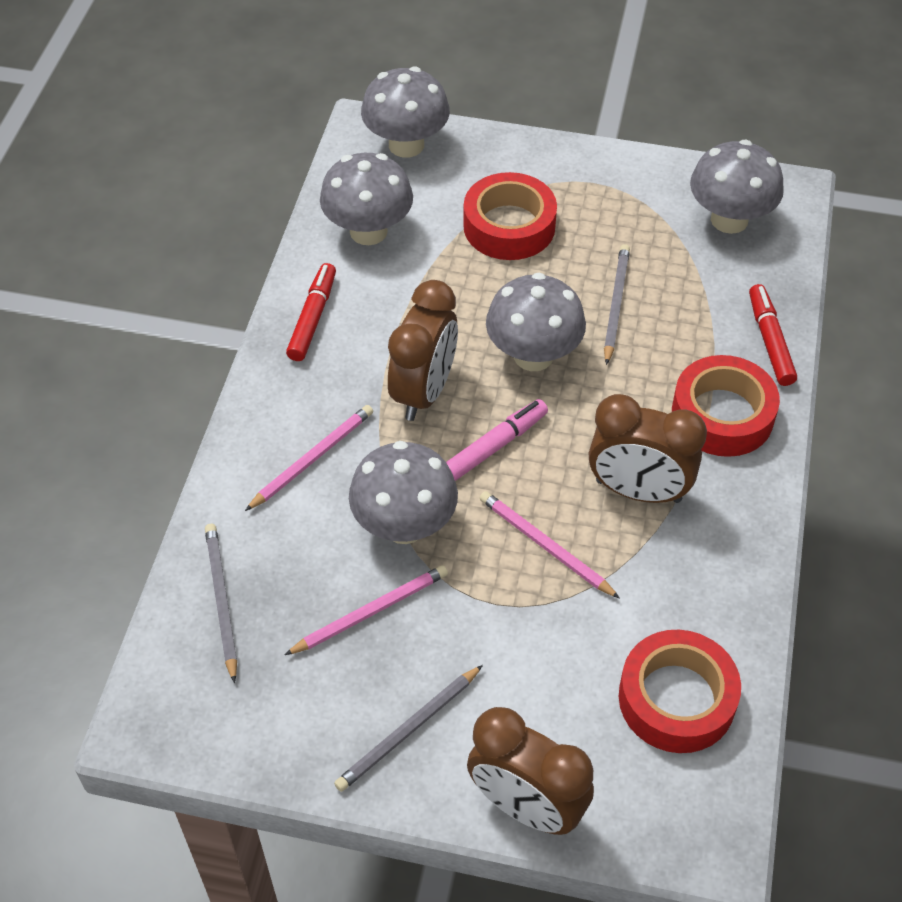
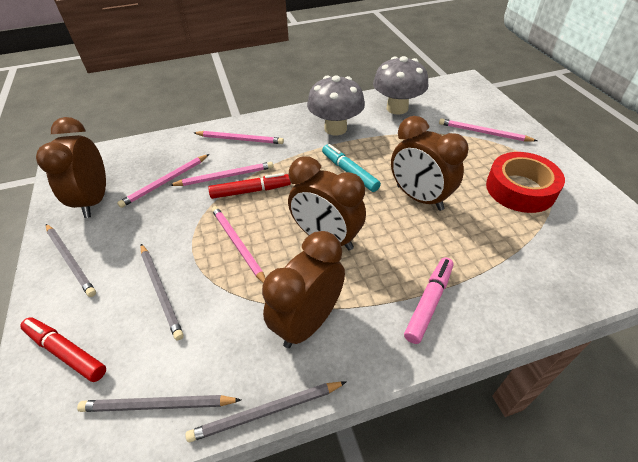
brown clock: [388,280,458,421] [467,707,594,835] [589,394,707,503] = 3 -> [36,117,106,218] [262,231,345,348] [288,156,366,251] [391,116,469,211] = 4
grey mushroom: [320,153,413,245] [349,441,458,544] [361,67,450,157] [486,273,586,371] [690,140,784,234] = 5 -> [307,75,365,135] [373,56,429,115] = 2
grey pencil: [205,524,237,683] [334,665,483,792] [604,244,630,365] = 3 -> [46,224,96,297] [77,395,241,412] [141,244,184,340] [185,382,346,442] = 4
pink pencil: [245,405,373,511] [285,565,448,655] [480,491,620,599] = 3 -> [117,154,209,208] [169,162,273,186] [194,131,284,144] [212,206,265,283] [439,118,537,142] = 5
red tape: [463,172,557,260] [619,630,741,753] [672,355,780,457] = 3 -> [486,152,565,213] = 1
turquoise marker: none = 0 -> [322,144,381,192] = 1

